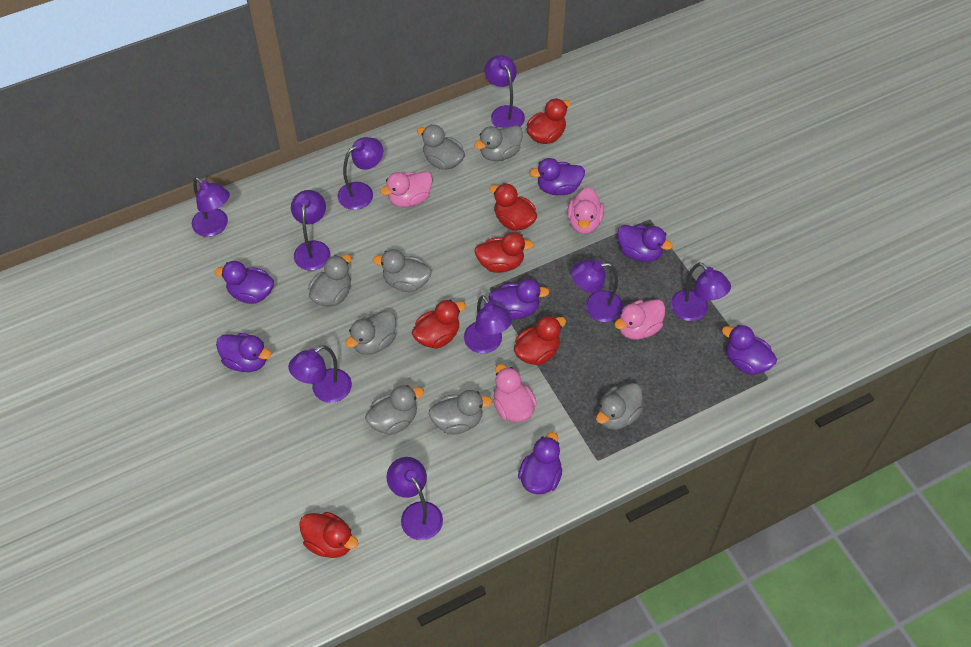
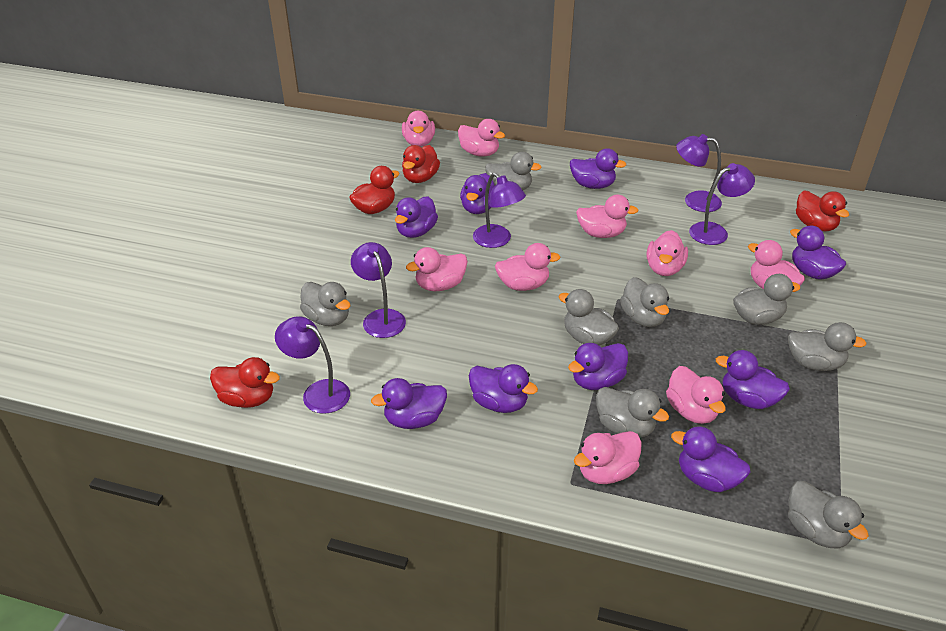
pink duck: [380,171,433,207] [493,364,537,422] [567,187,604,234] [614,299,665,340] = 4 -> [402,110,435,147] [406,247,468,291] [458,119,505,157] [495,243,560,291] [574,431,642,484] [576,194,639,238] [646,230,688,276] [666,366,726,424] [748,240,805,289] = 9
purple duck: [214,261,274,304] [216,333,271,372] [488,279,549,320] [518,432,562,494] [530,158,585,195] [617,225,673,262] [722,325,777,375] = 7 -> [371,378,447,429] [395,196,438,238] [460,173,495,214] [469,364,538,413] [568,343,628,390] [570,148,626,189] [671,426,751,492] [716,350,790,409] [790,225,846,280] = 9
purple lamp: [192,177,230,237] [288,345,352,403] [291,190,330,271] [338,137,383,210] [387,457,443,540] [464,295,512,353] [485,55,525,128] [571,259,623,322] [670,263,731,321] = 9 -> [275,316,350,414] [351,242,406,338] [473,173,526,248] [676,134,722,212] [689,163,755,245] = 5
red duck: [299,512,358,558] [412,300,466,349] [474,232,534,273] [489,183,537,231] [514,315,566,365] [527,98,571,144] = 6 -> [210,357,280,408] [349,166,400,214] [402,145,440,183] [796,190,849,232] = 4

